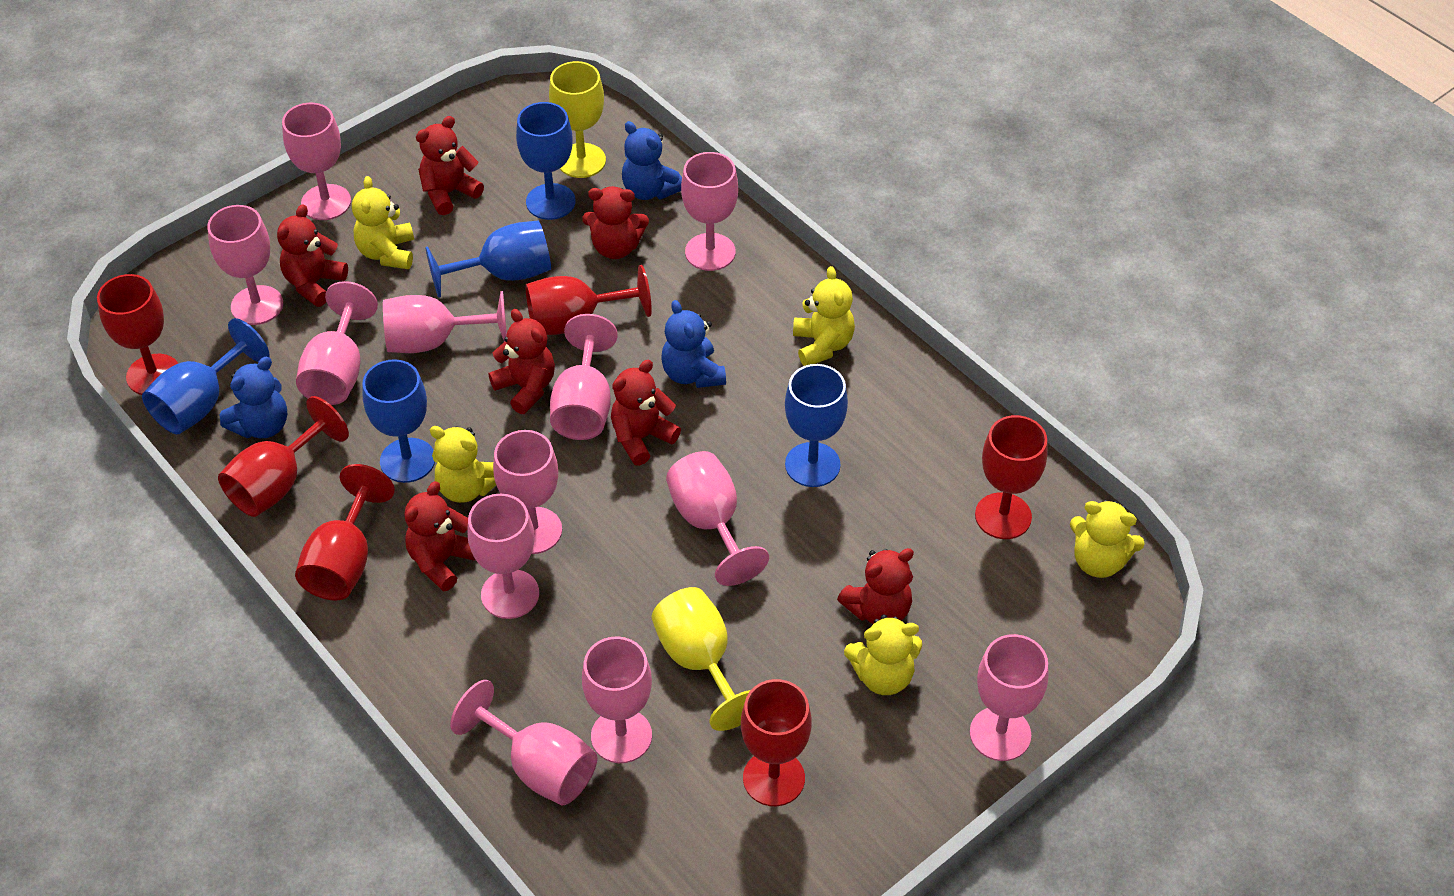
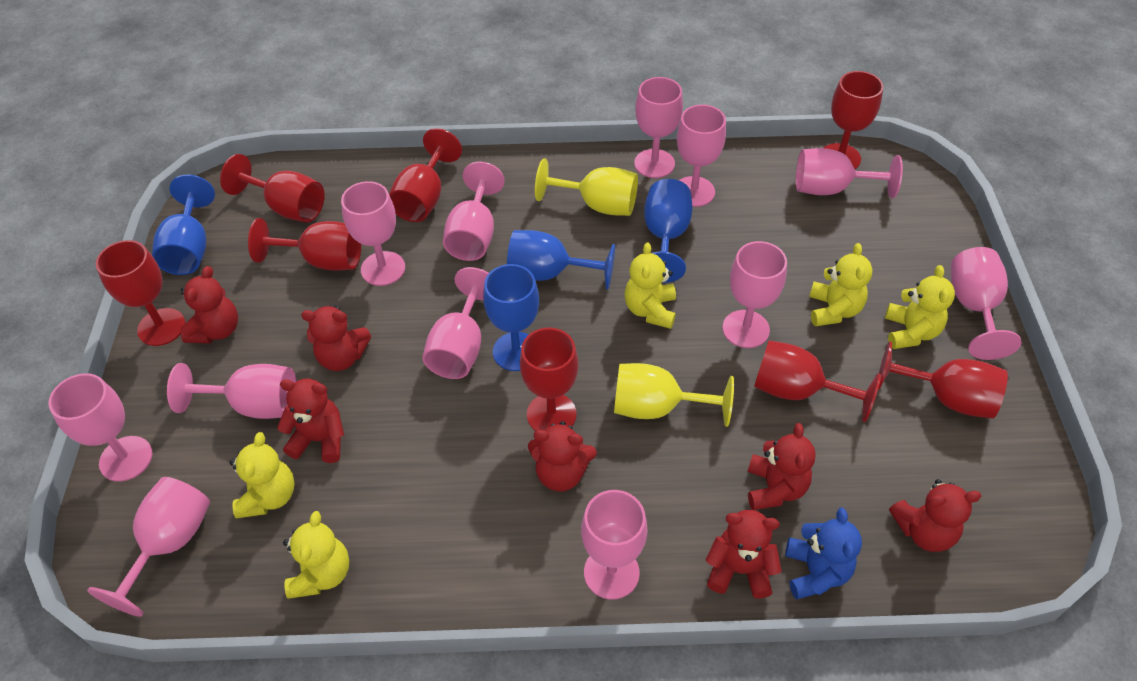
blue goblet: [142,318,269,434] [362,359,435,483] [425,221,551,298] [516,102,575,220] [785,364,848,487] = 5 -> [152,175,215,275] [483,264,539,371] [507,230,615,289] [644,179,693,283] = 4
blue teddy bear: [220,357,287,438] [622,121,682,200] [661,300,726,388] = 3 -> [785,508,862,599] = 1
red goblet: [97,274,178,395] [218,396,349,517] [295,464,395,600] [525,265,652,335] [741,679,812,806] [975,415,1048,539] = 6 -> [96,240,185,346] [220,154,325,223] [248,218,361,271] [389,128,462,222] [520,328,578,431] [754,340,881,422] [824,71,883,169] [878,341,1008,419] = 8

